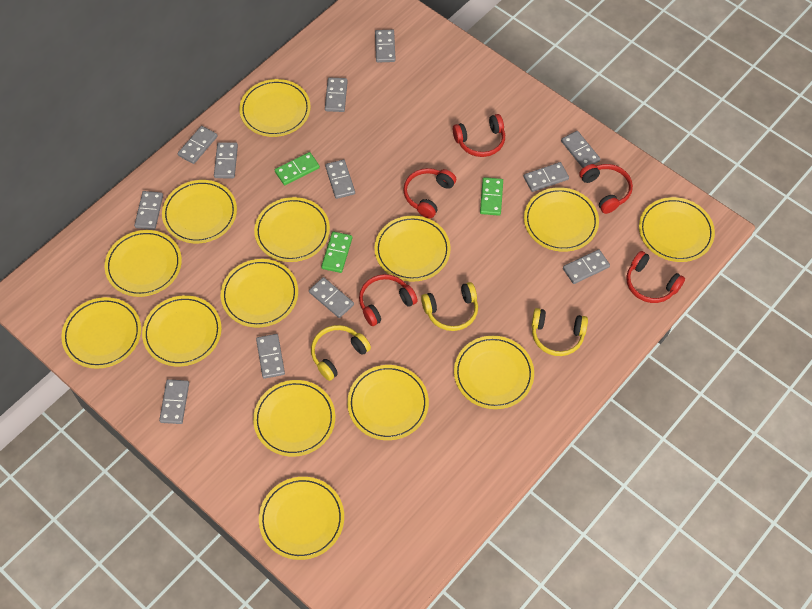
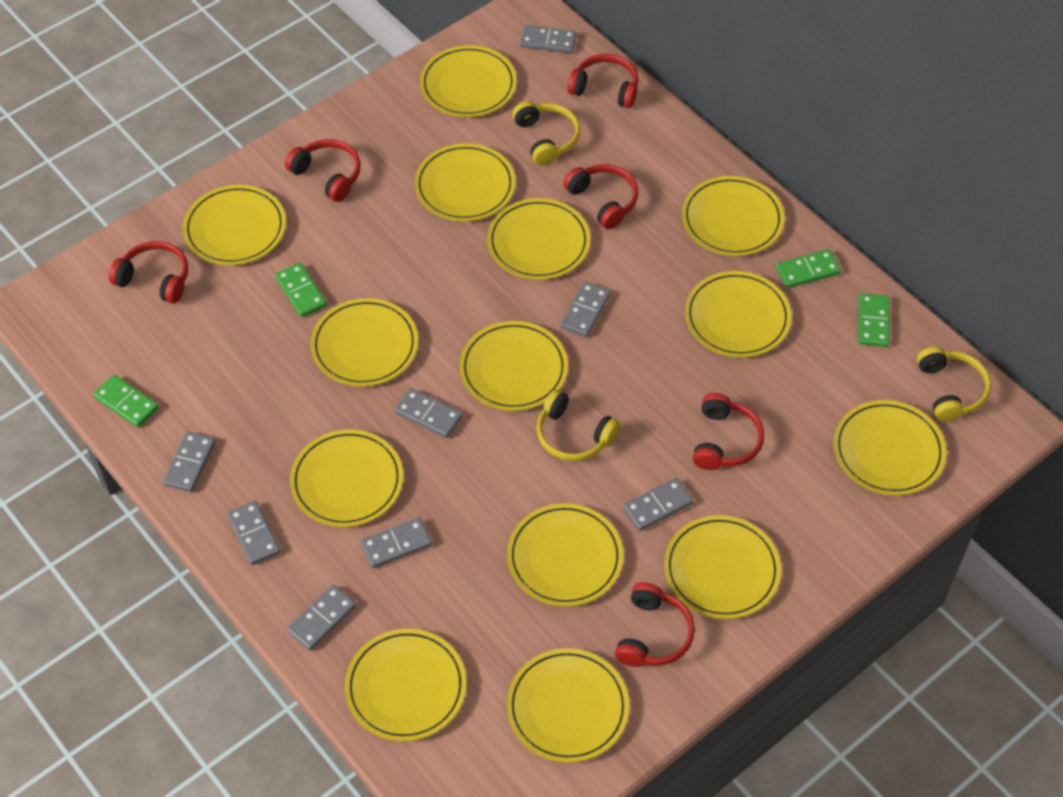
green domino: [275,152,320,185] [321,231,352,273] [480,177,503,216] = 3 -> [93,375,159,427] [275,263,327,317] [776,249,841,288] [858,293,890,347] = 4
grey domino: [134,191,163,230] [159,379,189,424] [178,126,217,164] [214,142,238,178] [256,334,285,379] [309,277,354,318] [325,77,348,112] [325,160,355,199] [375,30,396,63] [524,162,569,192] [561,131,600,168] [563,249,610,284] = 12 -> [163,431,216,492] [227,501,280,565] [287,585,356,650] [361,518,432,568] [395,388,462,438] [520,25,577,53] [560,282,610,337] [623,478,693,531] = 8
red headphones: [359,274,418,326] [403,168,456,218] [453,114,505,157] [579,164,633,214] [626,251,685,303] = 5 -> [109,241,188,303] [285,139,361,202] [563,164,638,229] [568,54,638,108] [615,582,695,667] [693,393,764,470] = 6

